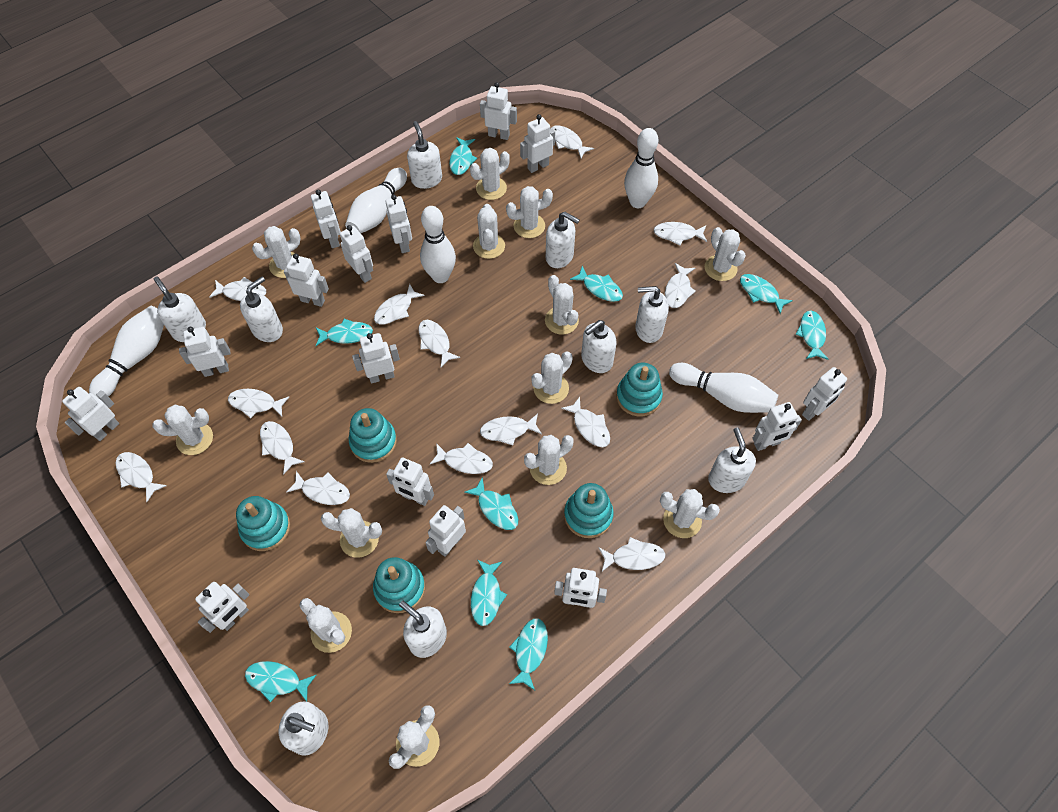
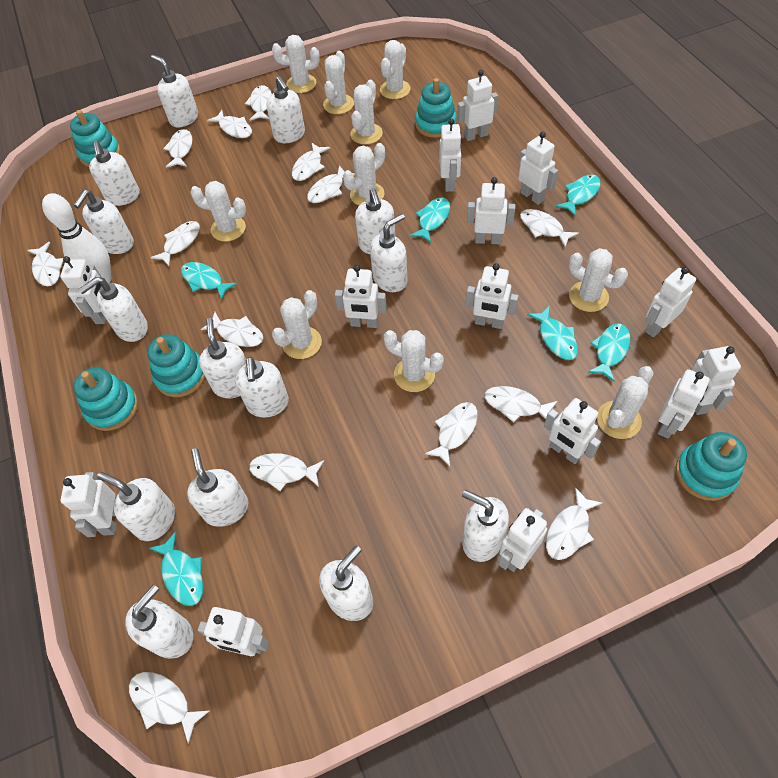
turquoise fish: [245,661,316,702] [316,319,373,346] [449,137,477,175] [464,477,518,530] [471,560,507,626] [509,618,548,690] [570,266,623,302] [740,274,793,314] [796,311,829,360] = 9 -> [149,531,203,606] [181,262,237,300] [410,197,450,243] [527,306,578,360] [555,174,601,216] [588,323,630,382] = 6
white bowling pin: [89,306,164,397] [345,168,407,233] [420,206,456,283] [624,128,658,208] [669,363,778,413] = 5 -> [42,193,111,283] = 1
white cactus: [153,405,213,455] [252,226,301,278] [299,598,352,653] [321,508,382,558] [389,705,439,769] [470,148,510,200] [473,204,505,259] [506,186,553,238] [524,435,574,485] [531,352,573,404] [545,275,579,335] [660,489,720,538] [705,227,746,281] = 13 -> [190,181,246,242] [272,35,320,93] [272,290,322,359] [323,51,354,114] [343,143,385,206] [351,80,383,145] [380,40,411,99] [384,330,444,392] [569,248,628,312] [597,366,654,439] = 10
white robot: [62,387,119,441] [179,327,231,377] [195,582,250,633] [284,253,329,307] [311,190,341,248] [340,225,373,283] [352,333,400,384] [385,195,412,253] [386,458,434,506] [425,505,466,557] [480,82,517,140] [520,114,555,173] [554,568,607,608] [752,402,802,451] [802,367,847,421] = 15 -> [60,256,106,324] [60,472,116,537] [198,607,269,656] [335,265,387,328] [439,118,462,192] [457,70,498,141] [466,263,519,329] [467,177,515,244] [498,508,547,572] [518,132,558,205] [544,398,601,464] [645,267,696,337] [658,369,710,439] [691,346,741,415] = 14
white soap dispenser: [153,276,206,342] [240,276,283,342] [279,701,328,756] [399,601,447,658] [407,121,442,189] [546,212,580,268] [581,320,617,373] [635,286,669,343] [708,428,756,493] = 9 -> [74,190,134,254] [78,277,148,342] [89,140,140,206] [97,472,175,541] [125,584,193,659] [151,55,198,127] [187,448,248,527] [199,318,246,398] [235,357,289,418] [267,76,305,143] [319,545,373,621] [355,188,395,254] [370,214,408,292] [462,490,509,562] = 14

